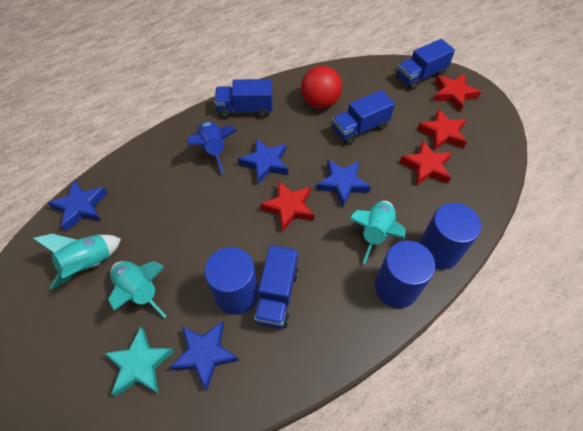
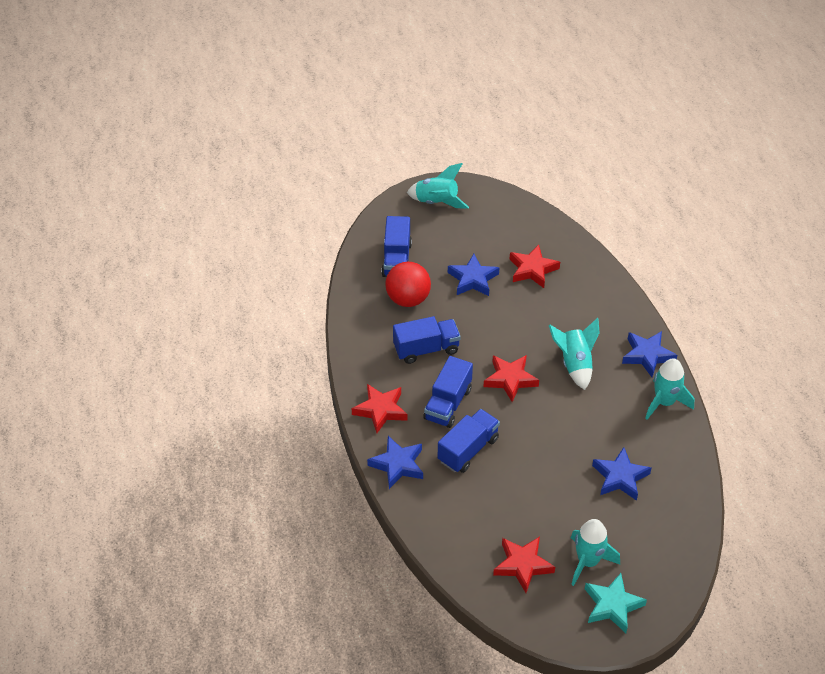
blue cylinder: [205,247,259,315] [375,241,435,308] [419,203,481,270] = 3 -> none = 0
blue rocket: [188,121,237,174] = 1 -> none = 0
turquoise rocket: [33,234,121,289] [108,261,166,318] [349,201,406,264] = 3 -> [407,163,469,209] [549,318,600,390] [571,519,620,586] [645,358,694,419] = 4

